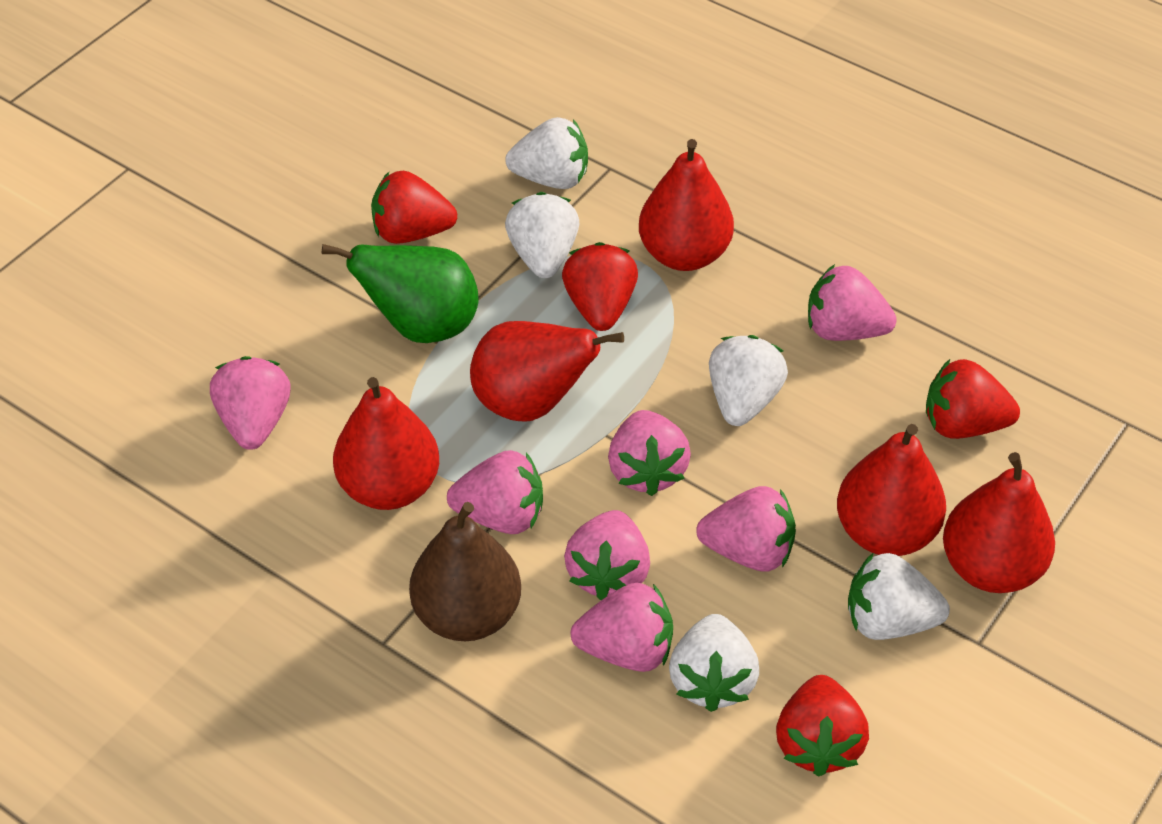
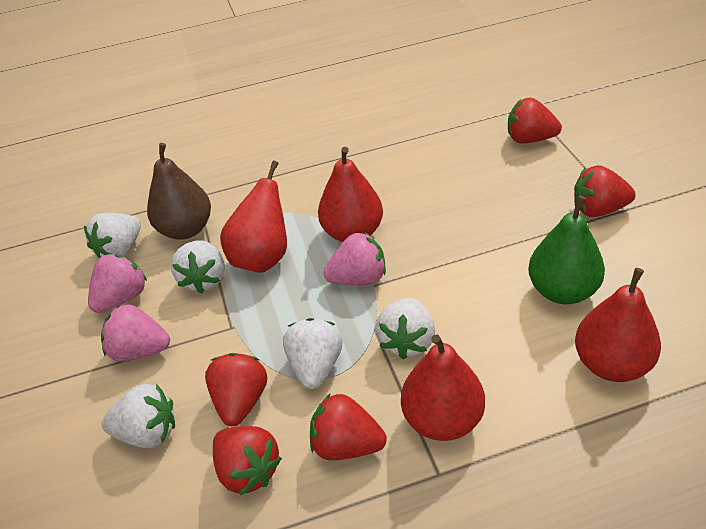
pink strawberry: [210,356,290,450] [447,450,543,534] [564,510,650,600] [571,583,673,672] [608,410,691,496] [696,486,796,572] [808,264,897,341] = 7 -> [88,254,147,313] [101,305,170,362] [324,232,386,285] = 3
red pear: [333,377,439,510] [470,321,624,422] [639,139,734,271] [837,424,946,556] [943,452,1055,593] = 5 -> [220,161,287,273] [318,147,383,242] [401,334,485,441] [575,268,661,382] = 4
red strawberry: [371,171,457,244] [562,242,638,331] [776,675,869,777] [926,359,1020,439] = 4 -> [205,353,267,426] [213,426,282,496] [310,393,387,460] [508,98,562,143] [574,165,636,217] = 5

